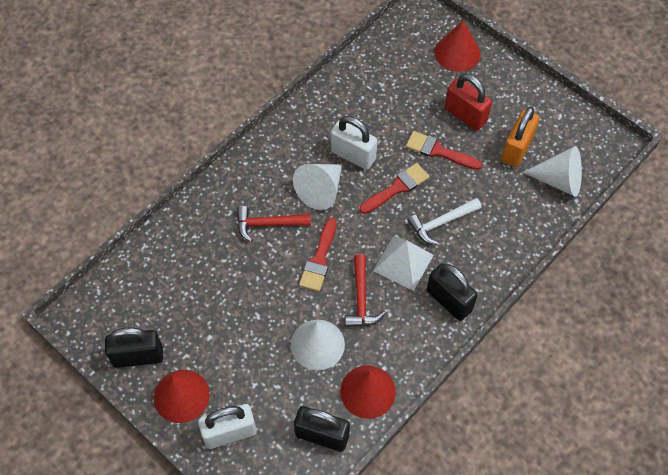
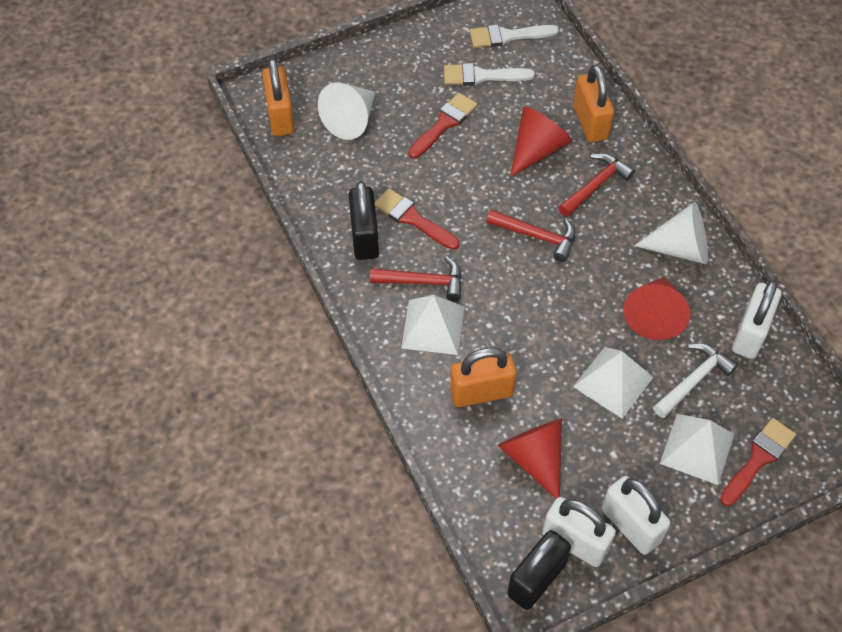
black padlock: [105,328,163,368] [294,406,350,452] [427,263,477,321] = 3 -> [349,181,379,260] [507,530,571,610] = 2
orange padlock: [501,107,539,167] = 1 -> [262,58,295,136] [450,347,517,407] [573,65,614,143] = 3
red hammer: [237,206,311,242] [345,254,385,327] = 2 -> [370,256,462,301] [486,210,575,262] [558,153,635,217] = 3
red padlock: [445,74,492,131] = 1 -> none = 0
white brush: none = 0 -> [444,63,535,86] [470,25,559,48] = 2
white cone: [291,320,345,370] [293,164,342,210] [523,146,582,197] = 3 -> [318,82,376,140] [634,202,708,264] = 2
white padlock: [198,404,257,449] [330,116,377,170] = 2 -> [542,497,616,567] [602,476,670,555] [732,280,781,359] = 3
white pyramid: [373,236,434,291] = 1 -> [401,295,464,355] [573,347,653,418] [660,414,734,485] = 3

